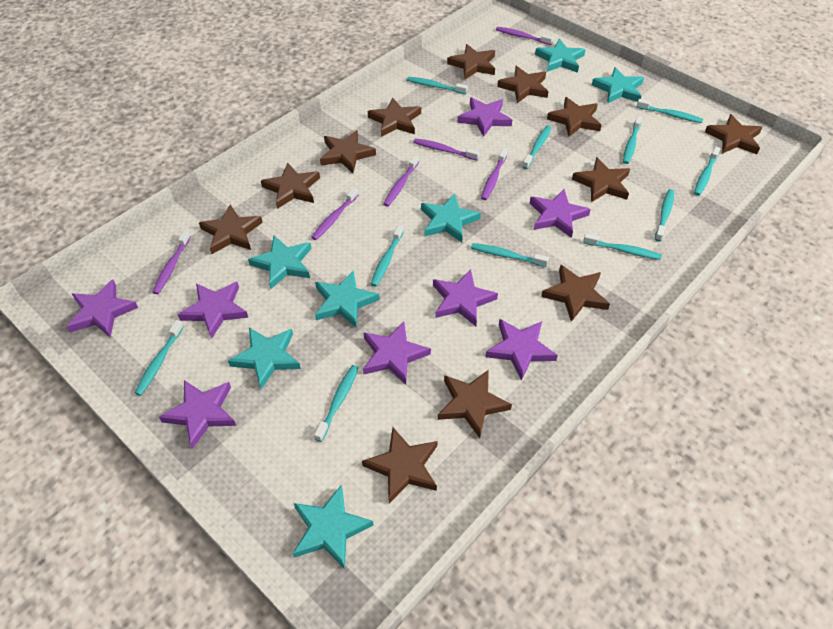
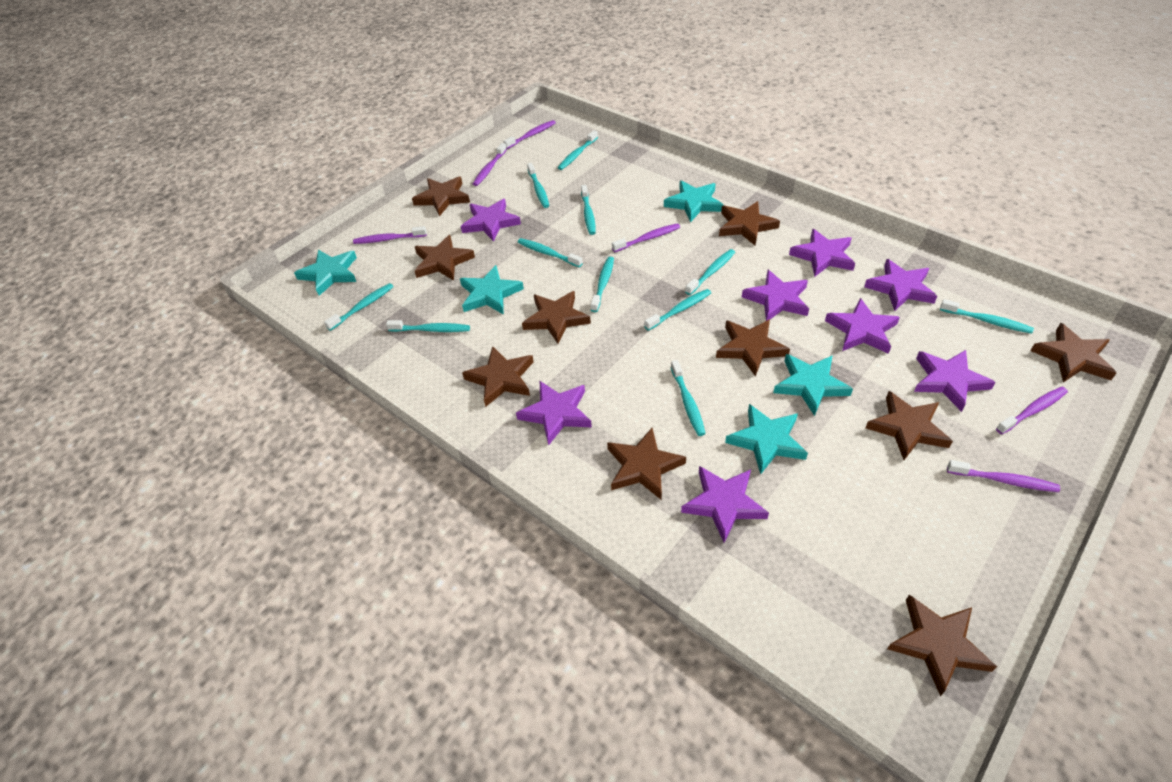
brown star: [199,204,263,254] [261,162,320,209] [320,130,376,173] [362,427,438,503] [368,97,421,137] [438,370,512,438] [447,44,495,79] [497,66,549,103] [541,265,610,322] [547,97,602,137] [572,157,630,202] [705,114,763,154] = 12 -> [412,177,470,217] [415,235,475,281] [462,346,534,407] [522,291,591,344] [607,428,686,499] [716,319,790,377] [719,201,780,245] [866,391,953,460] [887,595,997,696] [1030,323,1116,383] = 10
turquoise star: [228,327,301,389] [248,236,312,289] [293,485,373,569] [315,270,380,328] [421,194,481,242] [535,39,586,73] [592,67,644,104] = 7 -> [294,250,357,296] [460,265,524,315] [664,181,723,222] [725,404,808,474] [773,354,853,416] = 5

